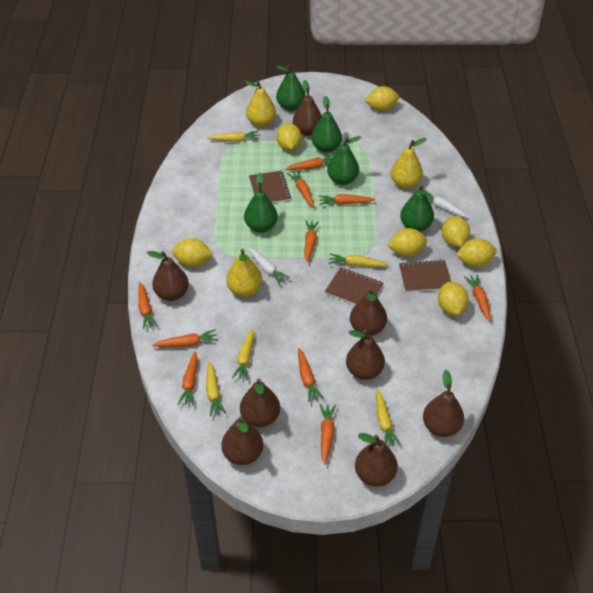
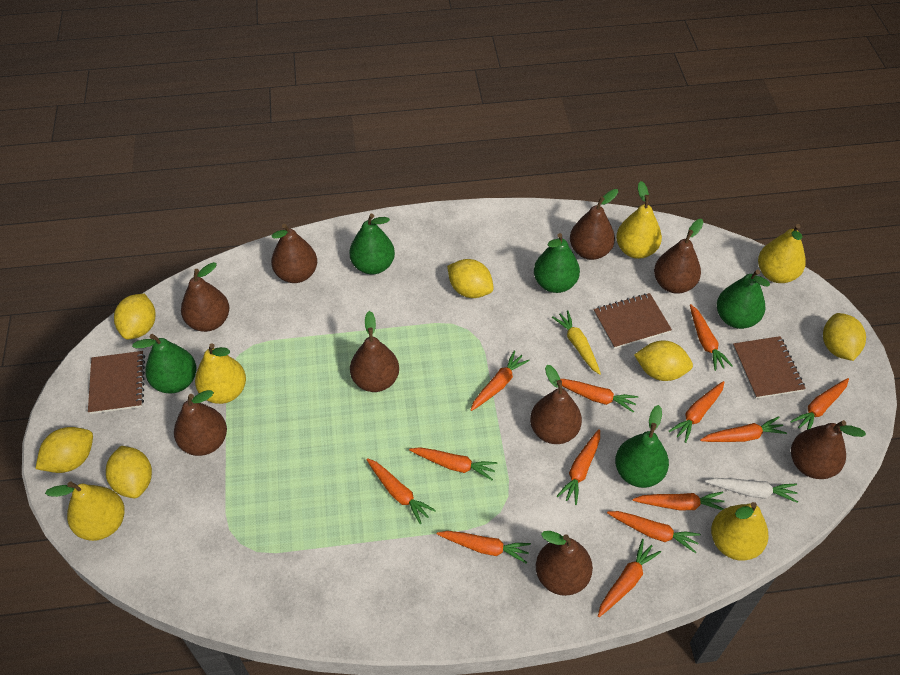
brown pear: [147,251,189,301] [221,416,263,465] [240,379,280,427] [293,80,322,136] [346,329,385,380] [350,288,387,336] [355,433,398,487] [423,370,464,437] = 8 -> [174,390,227,456] [181,262,229,332] [271,224,317,283] [350,311,399,392] [530,365,582,444] [536,531,593,596] [570,189,618,260] [654,219,703,293] [791,420,866,479] = 9
orange carrot: [138,282,158,329] [152,329,218,347] [178,351,198,406] [285,154,334,170] [287,170,314,207] [298,348,324,402] [305,220,319,262] [319,194,375,205] [320,404,336,464] [464,274,491,322] = 10 -> [366,458,436,525] [409,447,497,480] [437,531,531,564] [471,350,530,411] [557,429,600,505] [560,379,638,413] [598,539,661,617] [607,511,701,553] [632,492,725,510] [669,381,724,443] [690,304,733,371] [700,416,787,442] [790,378,849,430] = 13
white carrot: [248,247,290,285] [424,190,469,218] = 2 -> [705,478,798,503] = 1
yellow carrot: [206,361,226,416] [207,131,259,142] [232,328,254,380] [329,254,389,267] [376,389,401,446] = 5 -> [552,310,601,375] = 1
yellow lemon: [172,238,213,267] [276,123,302,151] [365,86,399,111] [387,228,427,257] [438,282,469,316] [442,216,470,247] [456,238,497,267] = 7 -> [36,427,93,473] [106,446,152,498] [114,294,156,339] [447,259,494,298] [634,341,693,381] [823,313,866,361] = 6
yellow pear: [226,249,262,297] [245,80,276,127] [391,138,427,189] = 3 -> [45,481,125,541] [195,344,246,404] [616,181,662,259] [711,502,769,561] [758,224,806,283] = 5

